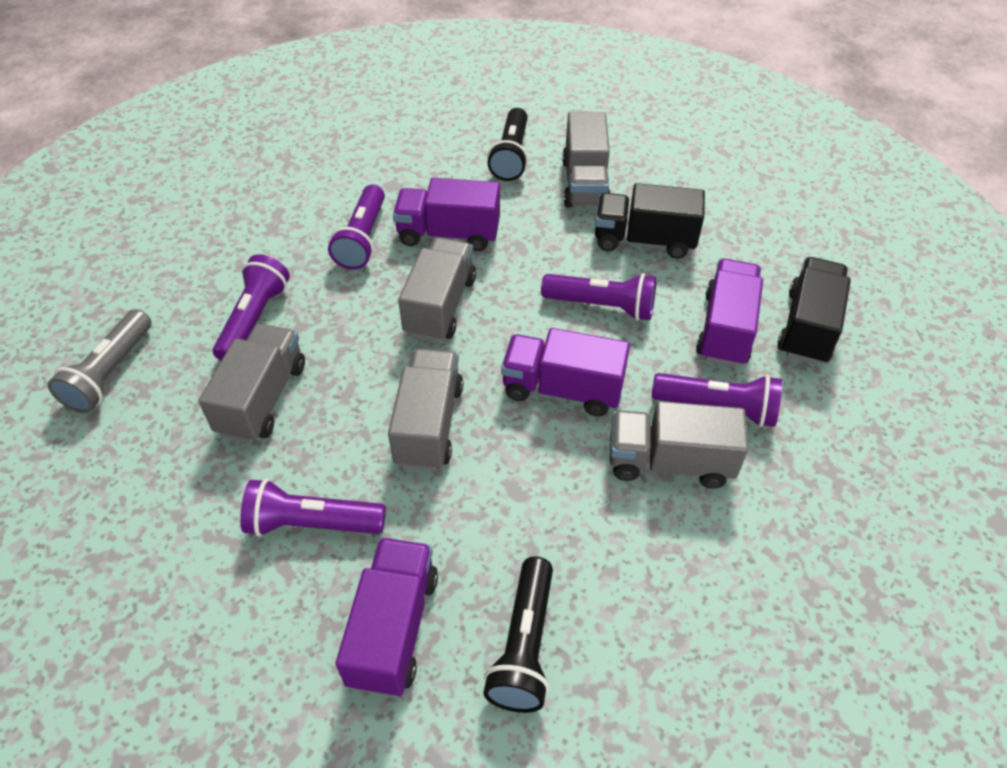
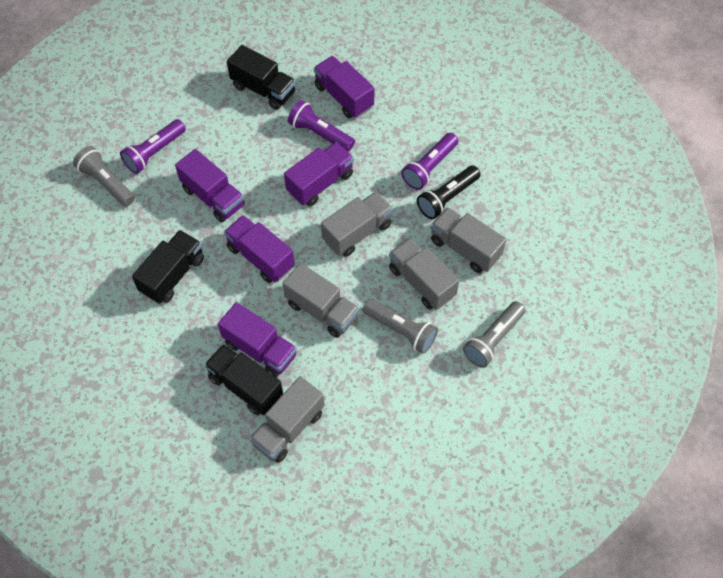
black flashlight: [483,557,553,713] [487,108,528,181] = 2 -> [417,165,481,219] = 1
black truck: [595,183,705,259] [777,257,851,365] = 2 -> [132,230,204,304] [204,344,283,415] [227,45,296,110] = 3
grey flashlight: [48,309,152,413] = 1 -> [73,146,135,207] [362,299,438,354] [463,301,525,368] = 3
purple flashlight: [213,254,290,361] [240,479,386,537] [328,184,385,270] [541,273,656,321] [652,373,782,427] = 5 -> [120,119,186,174] [288,100,355,152] [401,133,458,190] = 3
purple truck: [336,537,438,697] [393,178,500,251] [501,328,630,417] [696,259,763,367] = 4 -> [175,149,245,222] [218,302,297,378] [224,215,295,283] [284,142,354,206] [314,56,375,118] = 5

